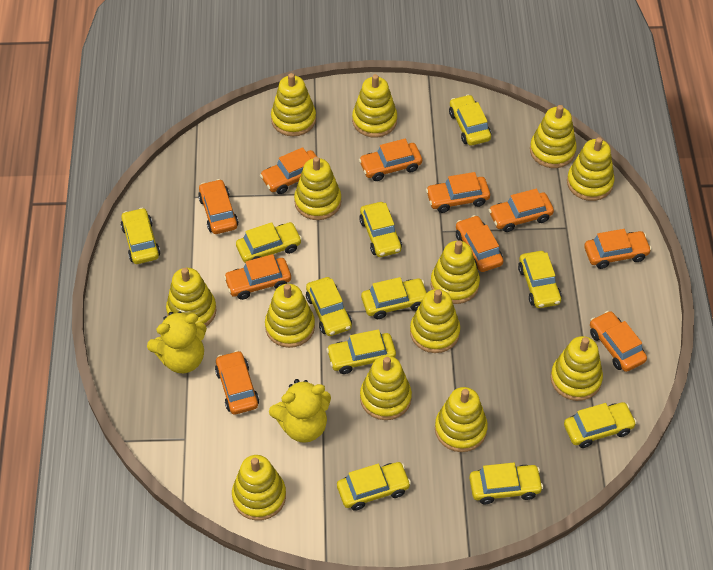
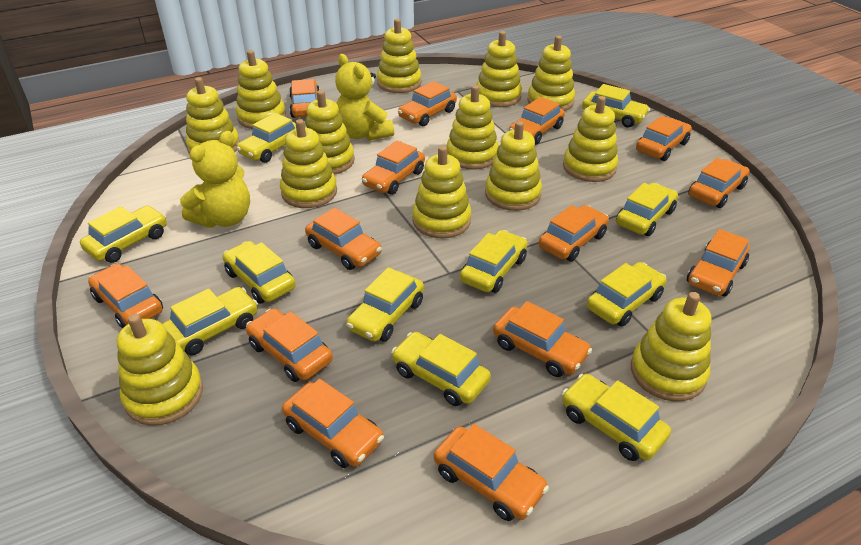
orange car: [198,179,239,234] [215,350,259,414] [224,254,291,300] [260,147,317,194] [359,139,422,181] [426,172,490,213] [456,215,503,272] [489,189,554,232] [584,229,652,269] [590,311,647,372] = 10 -> [88,264,163,329] [246,308,333,382] [282,379,384,468] [289,79,320,118] [305,208,382,270] [362,141,425,195] [398,81,457,126] [434,424,549,521] [493,301,592,377] [509,97,565,145] [539,205,609,261] [636,116,692,161] [687,229,750,297] [688,158,749,208] = 14

